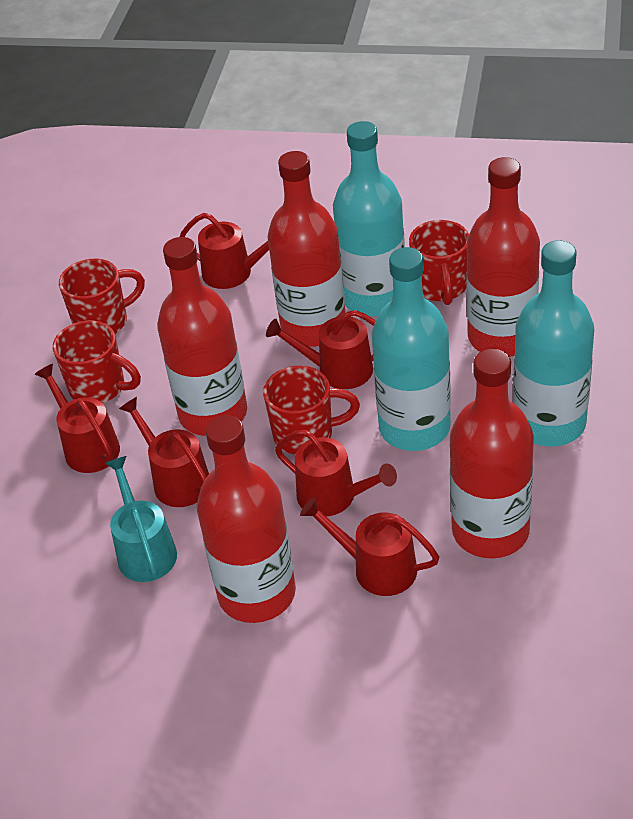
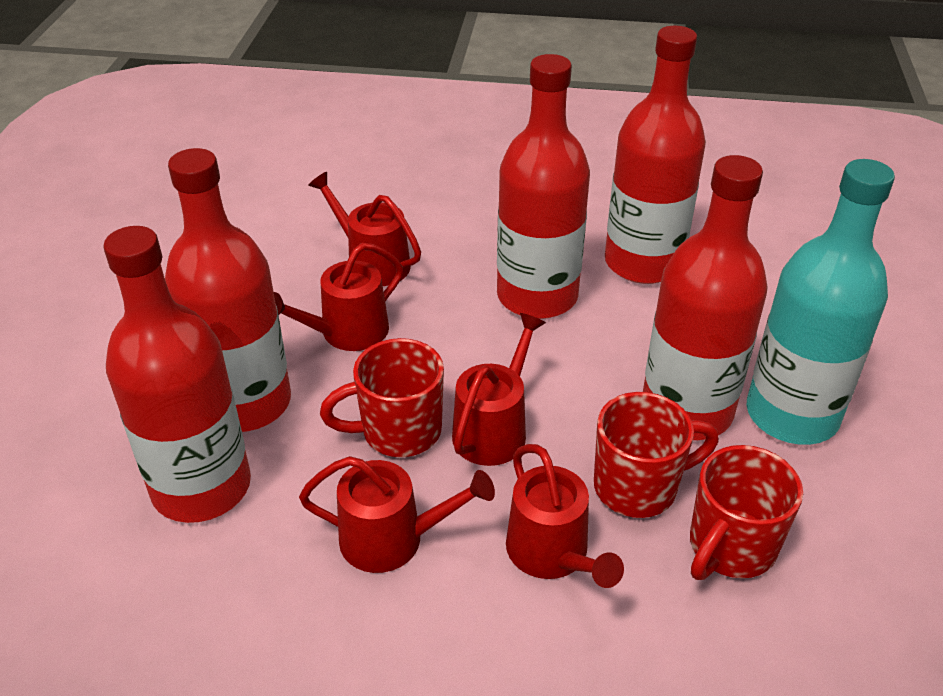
red mug: [53,320,141,403] [59,259,145,334] [263,366,360,454] [409,220,469,305] = 4 -> [320,338,444,457] [594,392,719,518] [690,445,803,580] = 3
red watering can: [35,364,120,473] [119,397,209,507] [180,213,269,289] [266,310,376,389] [275,430,397,516] [300,497,439,596] = 6 -> [274,243,403,351] [299,456,495,573] [308,172,421,286] [452,313,546,466] [506,444,624,588] = 5
turquoise bottle: [333,121,405,316] [372,247,451,451] [513,240,594,446] = 3 -> [747,159,895,445] = 1
turquoise watering can: [105,456,177,582] = 1 -> none = 0

